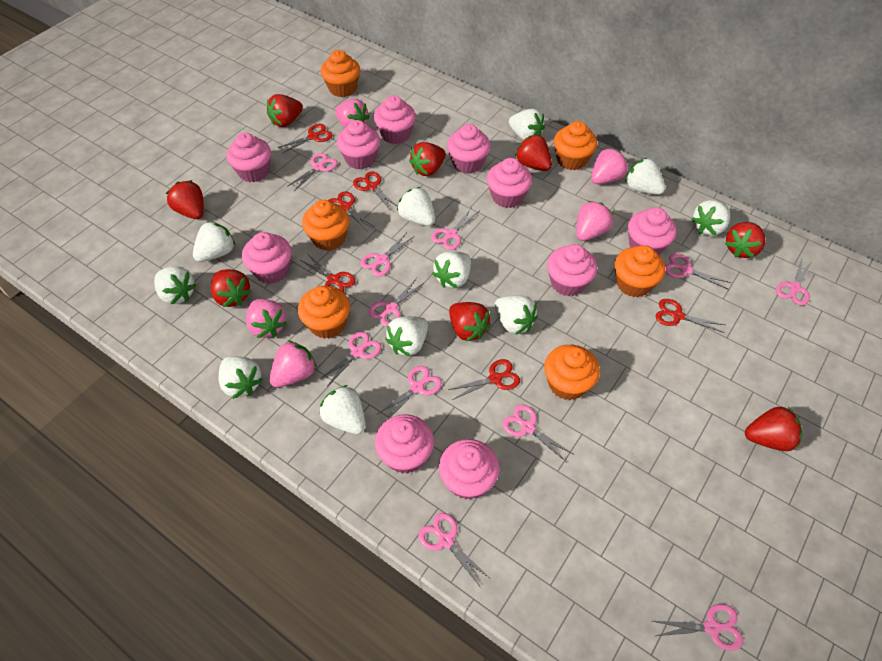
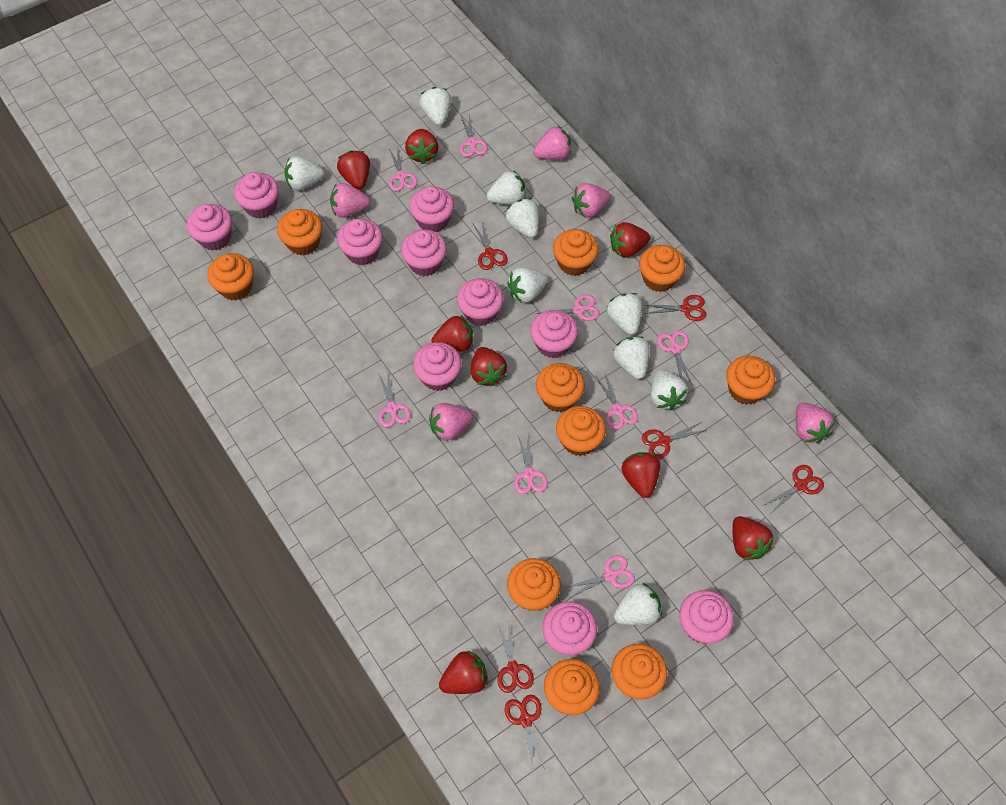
orange cupcake: [298,286,350,339] [302,200,350,251] [321,50,360,97] [544,345,600,400] [554,121,597,170] [615,245,665,297] = 6 -> [207,253,254,300] [277,209,322,255] [507,558,561,611] [536,363,585,412] [544,659,600,715] [553,229,598,276] [556,406,606,456] [612,644,667,699] [639,245,685,292] [726,356,775,405] = 10
pink scissors: [287,153,338,191] [320,332,381,386] [360,232,413,277] [369,278,425,327] [378,366,442,421] [419,513,491,588] [431,207,479,250] [502,405,573,462] [653,604,743,651] [665,253,731,289] [776,256,813,305] = 11 -> [378,373,411,427] [389,148,417,191] [460,114,488,157] [514,434,548,494] [536,295,600,321] [564,555,635,598] [595,373,638,429] [657,330,692,384] = 8
white strawberry: [154,266,196,304] [193,221,235,262] [219,356,263,399] [319,385,366,434] [385,316,428,357] [397,187,435,226] [432,251,471,288] [495,295,538,335] [509,109,545,140] [625,158,666,195] [691,200,730,236] = 11 -> [284,156,324,190] [419,87,452,126] [487,170,526,205] [505,198,539,238] [507,268,548,303] [607,293,642,335] [613,336,650,379] [614,583,662,625] [651,370,688,410] = 9

